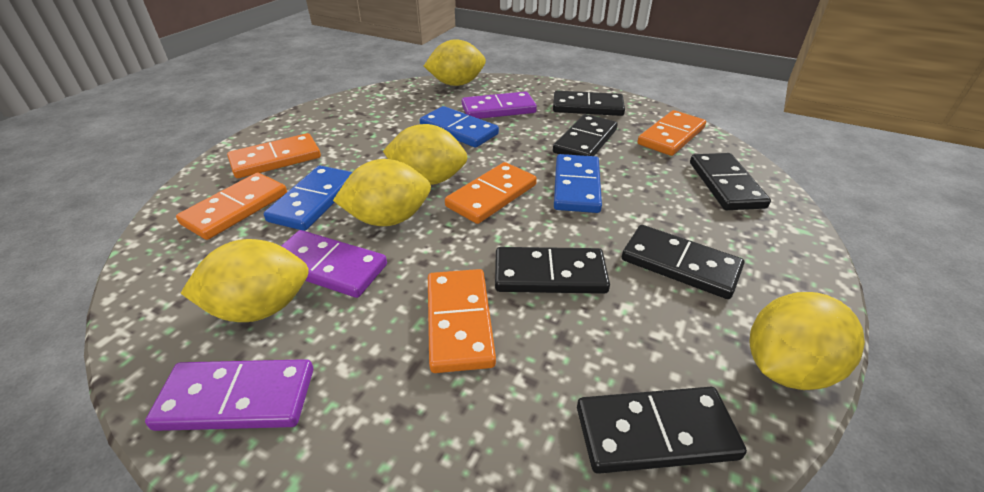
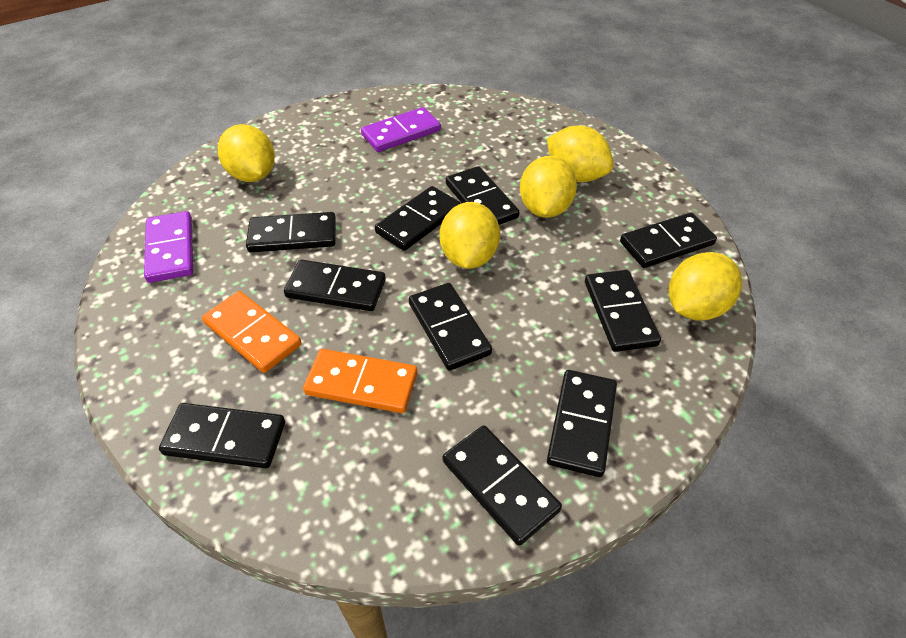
black domino: [495,247,610,294] [553,90,625,116] [553,114,618,156] [577,387,747,474] [622,225,744,299] [690,153,771,210] = 6 -> [159,403,285,468] [246,212,336,252] [284,260,386,311] [375,186,461,251] [409,283,492,371] [443,426,562,545] [446,166,519,225] [547,370,617,477] [585,270,661,352] [620,212,717,268] = 10
blue domino: [264,166,352,231] [420,106,499,148] [554,154,602,213] = 3 -> none = 0
orange domino: [176,173,287,240] [227,133,321,178] [428,269,496,373] [445,162,537,224] [637,110,706,156] = 5 -> [202,291,301,373] [303,349,417,413] = 2
purple domino: [145,359,313,431] [281,230,387,298] [462,92,537,119] = 3 -> [144,211,193,283] [361,107,441,152] = 2

